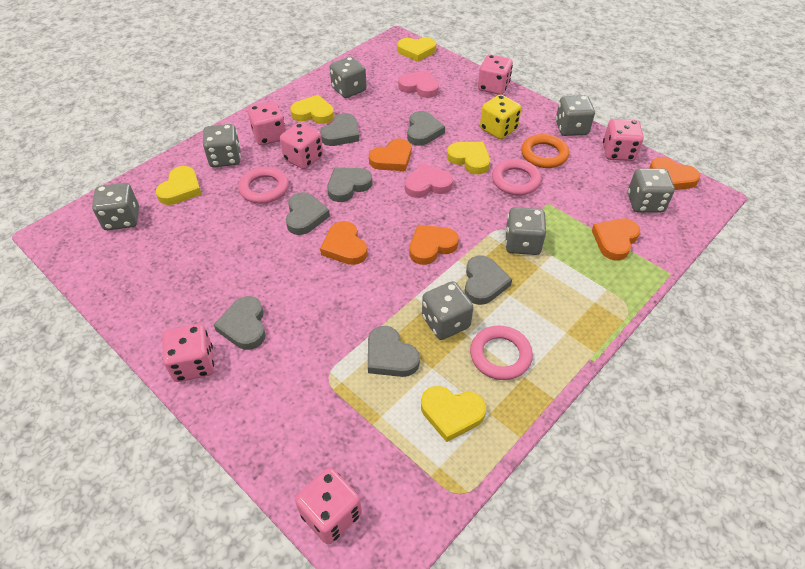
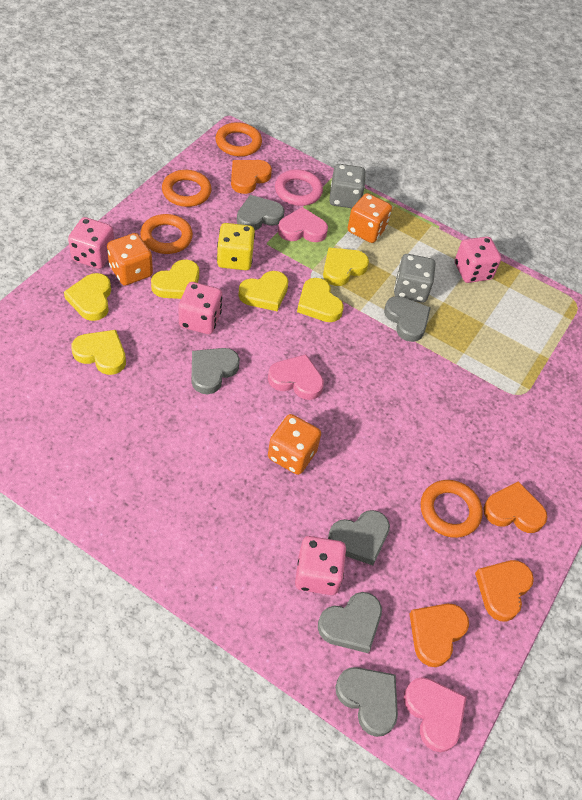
grey dice: [92,183,139,230] [203,124,241,167] [329,56,367,98] [422,281,473,340] [505,207,546,255] [556,95,595,136] [628,168,675,212] = 7 -> [329,164,366,208] [394,254,436,303] = 2
grey heart: [214,296,266,350] [286,192,330,235] [320,113,359,146] [327,167,372,202] [368,326,420,377] [407,111,445,146] [465,255,512,305] = 7 -> [192,348,240,394] [237,195,284,230] [318,592,382,653] [328,510,390,565] [335,667,398,737] [384,296,431,342] = 6
orange dice: none = 0 -> [107,233,153,285] [268,414,321,475] [348,193,392,243] = 3
orange heart: [320,221,367,265] [369,139,411,171] [410,225,459,265] [592,219,640,260] [649,157,700,190] = 5 -> [231,160,272,194] [410,603,469,667] [475,560,534,621] [483,481,547,533] = 4
orange ring: [521,134,569,168] = 1 -> [140,214,193,254] [162,170,212,207] [216,122,262,156] [421,480,483,538] = 4
pink dice: [162,324,214,382] [248,101,286,145] [280,122,323,169] [295,468,362,545] [478,54,513,95] [603,119,644,161] = 6 -> [68,217,114,269] [178,282,222,334] [295,536,346,595] [455,237,501,283] = 4
pink heart: [398,70,439,98] [405,163,453,198] = 2 -> [268,354,324,400] [278,207,328,242] [404,677,467,752] = 3
pink ring: [238,167,289,204] [470,326,533,380] [492,159,542,195] = 3 -> [275,169,323,206] = 1
yellow heart: [156,166,202,205] [290,95,334,124] [397,37,436,62] [421,386,486,442] [447,142,490,174] = 5 -> [64,273,111,321] [71,330,126,375] [151,260,199,299] [238,271,288,311] [297,278,344,322] [323,248,369,286] = 6

